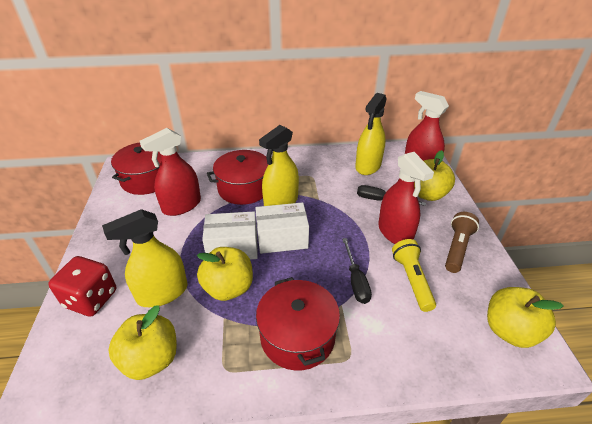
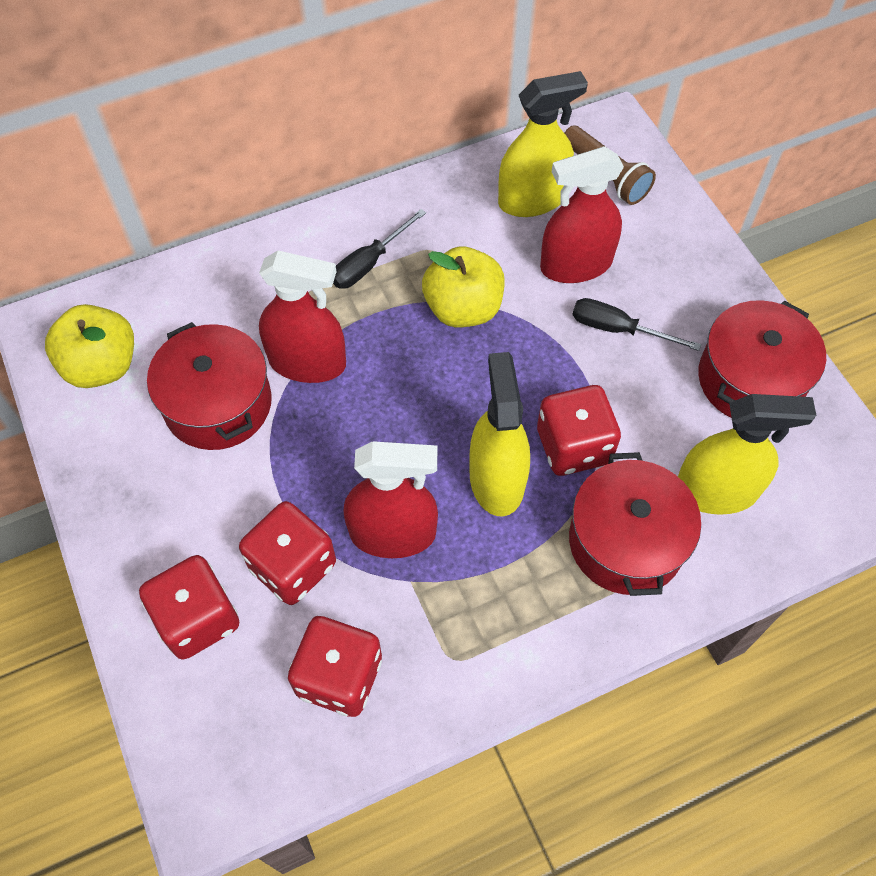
red dice: [48,256,116,316] = 1 -> [139,555,239,659] [239,501,336,605] [288,616,382,717] [537,385,621,476] = 4
white box: [202,211,258,259] [255,202,309,254] = 2 -> none = 0
yellow apple: [108,305,177,380] [197,247,253,301] [414,150,455,201] [487,287,564,348] = 4 -> [45,304,134,388] [422,246,505,328] = 2
yellow flashlight: [392,239,436,312] = 1 -> none = 0

